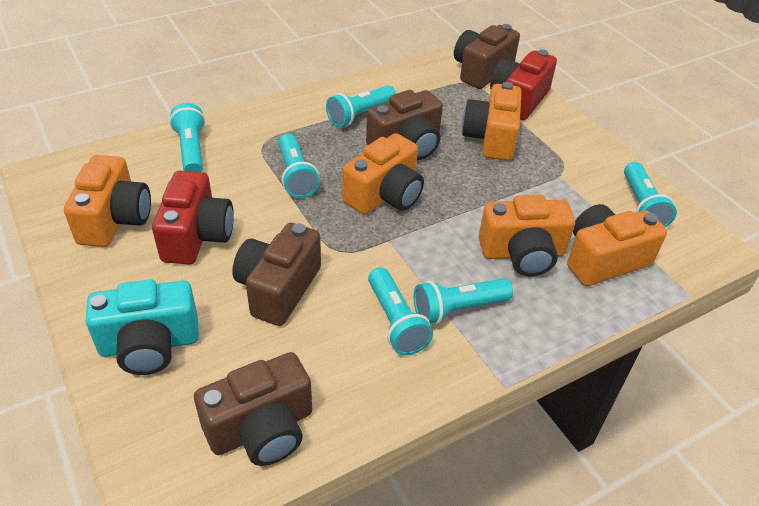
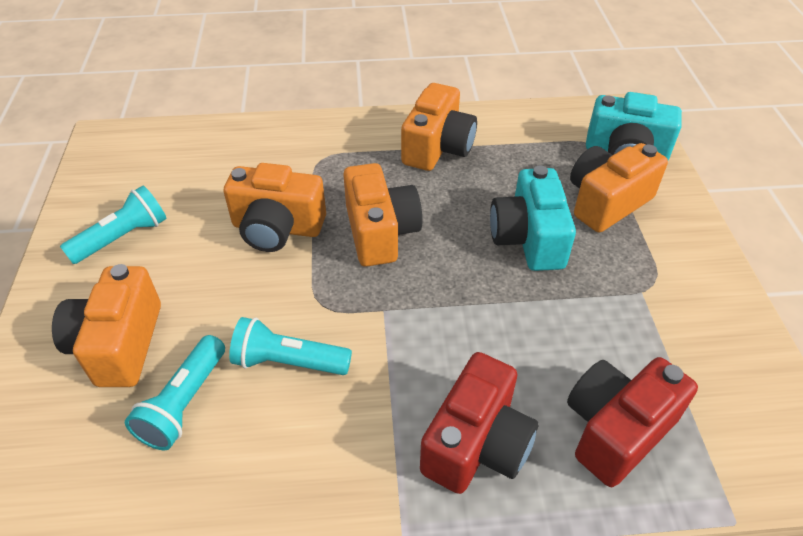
brown camera: [194,352,312,466] [232,223,321,326] [366,90,443,160] [454,24,520,89] = 4 -> none = 0
turquoise camera: [86,279,199,375] = 1 -> [490,165,576,271] [586,92,682,160] = 2
turquoise flashlight: [169,103,205,172] [278,133,320,198] [326,85,396,127] [368,267,433,355] [414,278,513,325] [624,162,677,227] = 6 -> [60,186,166,264] [125,335,225,450] [229,317,352,375] = 3

